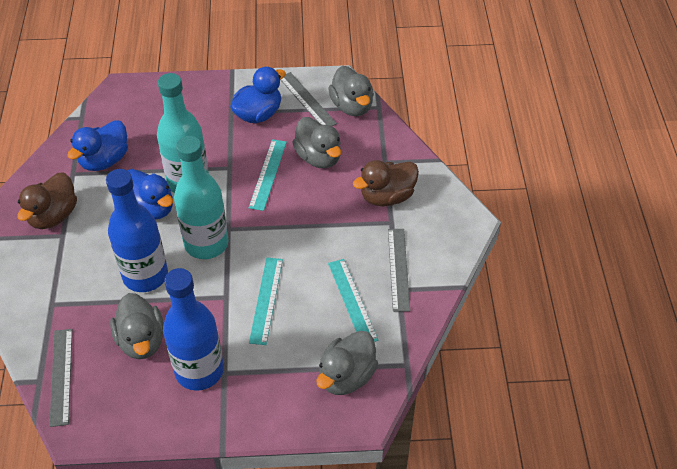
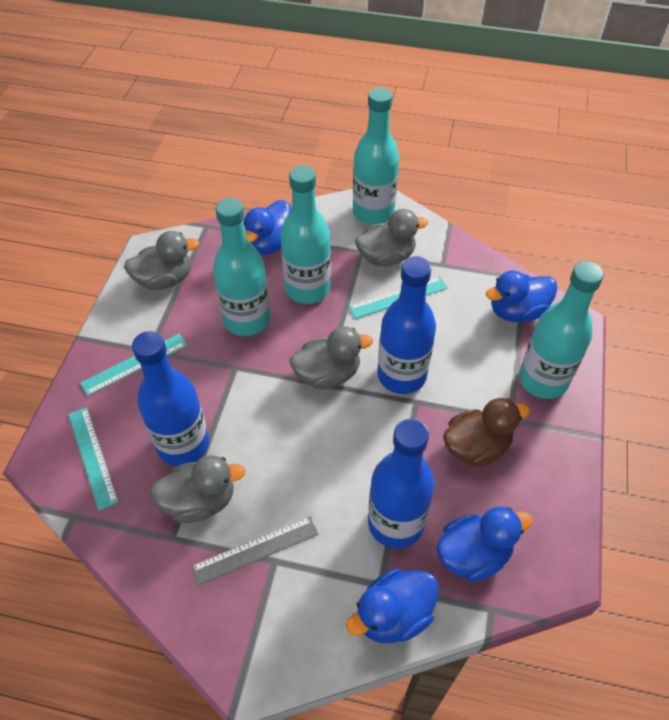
blue bottle: [106,169,168,292] [163,268,224,391] = 2 -> [132,331,209,466] [368,419,435,549] [377,256,436,394] = 3
blue duck: [67,120,128,171] [127,169,173,219] [230,67,286,123] = 3 -> [244,200,292,255] [346,568,439,643] [436,507,533,582] [486,271,558,322] = 4
brown duck: [17,172,77,229] [353,160,419,207] = 2 -> [443,398,530,467] = 1
grey ruler: [49,329,72,427] [281,72,337,126] [388,229,410,312] = 3 -> [191,516,319,586] = 1
turquoise bottle: [157,73,209,193] [174,136,229,259] = 2 -> [213,197,270,336] [281,165,331,304] [353,87,399,225] [519,261,604,399] = 4

